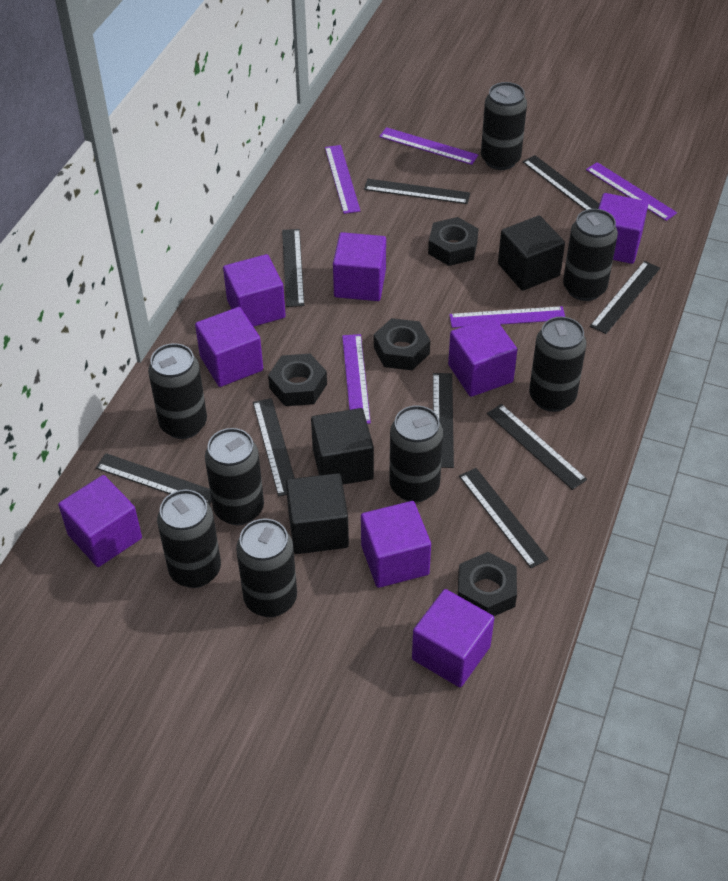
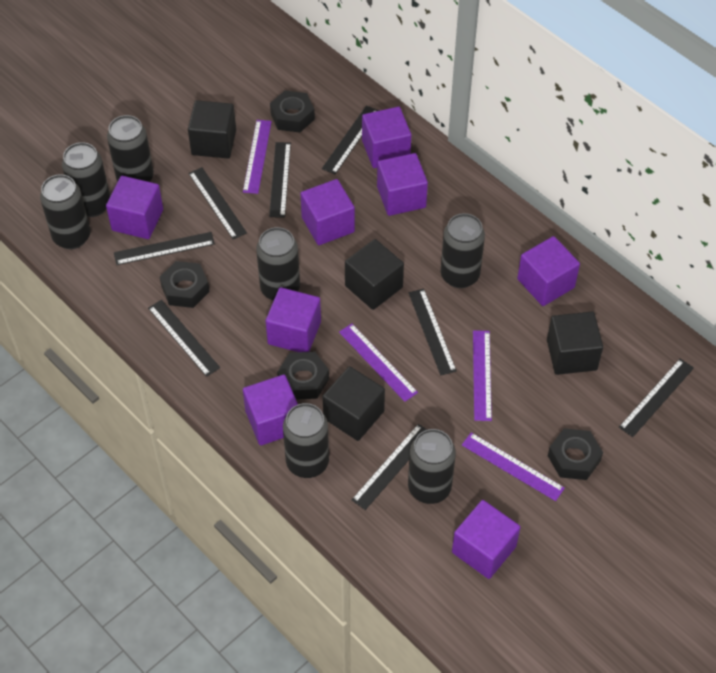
black can: [148,343,207,439] [157,490,221,588] [205,428,264,525] [236,519,297,617] [389,405,443,502] [481,82,527,170] [529,317,586,412] [563,209,618,301] = 8 -> [40,174,90,249] [62,142,110,217] [107,115,154,182] [256,227,300,301] [283,403,329,478] [408,429,456,504] [441,213,485,288] = 7
black cube: [286,473,349,554] [311,408,374,485] [498,215,565,291] = 3 -> [188,100,236,158] [323,366,385,441] [345,239,404,310] [547,312,603,375] = 4
black ruler: [96,453,212,505] [253,398,294,497] [282,229,304,307] [364,179,470,204] [433,373,454,468] [459,468,548,568] [487,404,587,490] [523,155,600,210] [590,261,660,334] = 9 -> [114,232,215,265] [148,300,220,377] [188,167,247,239] [269,142,291,218] [322,105,379,174] [352,424,427,510] [408,289,457,376] [619,359,694,437] = 8
purple ruler: [325,145,360,214] [342,334,371,424] [379,127,478,165] [449,306,565,328] [586,162,677,221] = 5 -> [243,120,272,194] [339,323,418,402] [462,433,565,501] [473,330,492,421] = 4

